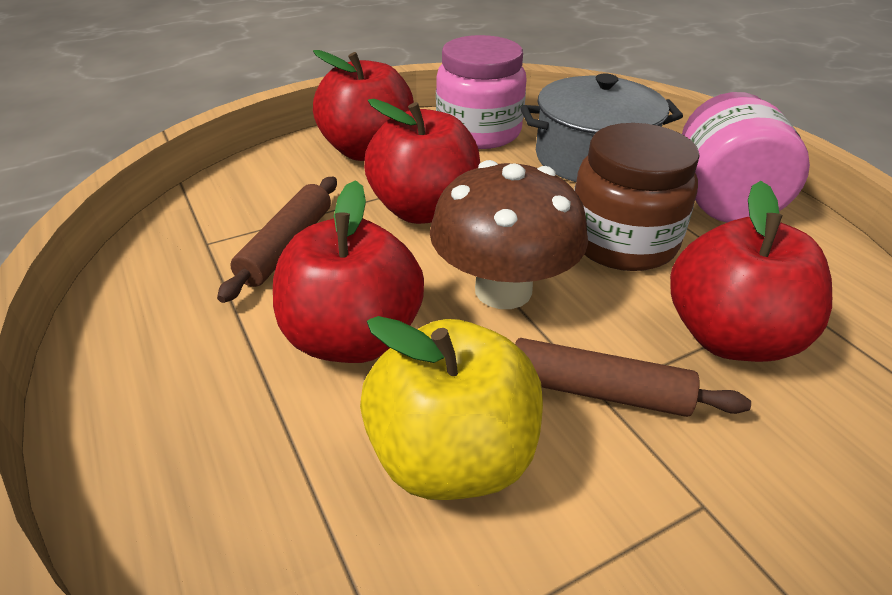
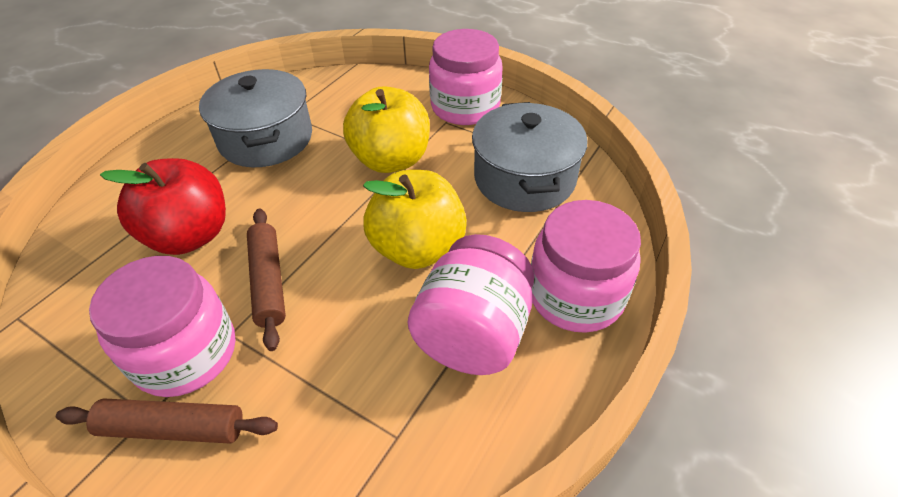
brown jar: [574,123,700,271] = 1 -> none = 0
brown mushroom: [430,160,588,309] = 1 -> none = 0
grey pot: [521,73,683,182] = 1 -> [199,69,312,167] [472,102,587,212] = 2
pink jar: [436,35,526,149] [682,92,810,223] = 2 -> [89,256,235,397] [408,234,535,375] [429,29,503,125] [531,200,641,333] = 4
red apple: [273,180,424,363] [313,50,414,161] [364,99,480,224] [670,181,832,362] = 4 -> [100,158,226,255] = 1
yellow apple: [360,316,543,500] = 1 -> [343,86,430,173] [363,170,467,269] = 2

